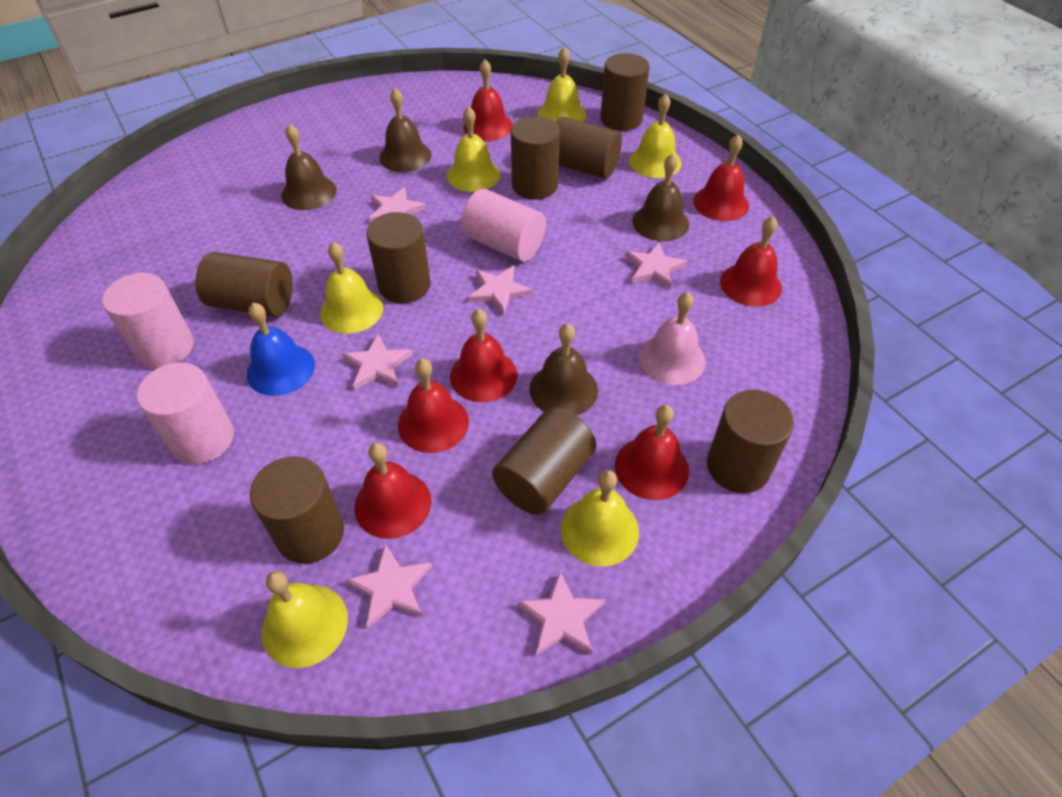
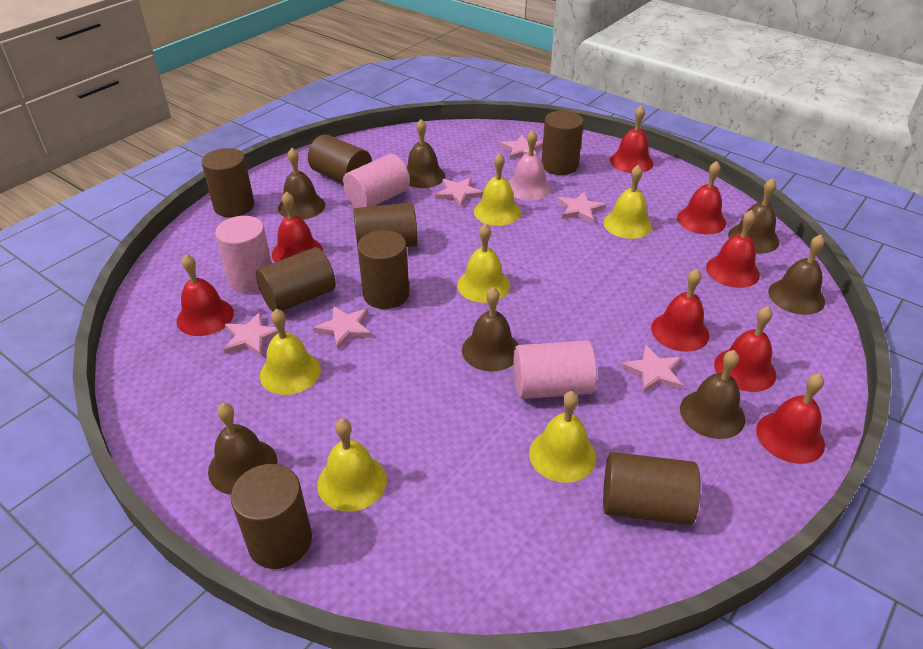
blue bell: [247,303,315,396] = 1 -> none = 0
brown bell: [281,124,337,210] [379,88,431,172] [530,323,598,416] [632,153,689,242] = 4 -> [208,403,277,495] [278,148,325,220] [407,119,445,188] [462,287,518,371] [680,350,745,439] [728,178,779,254] [768,235,825,315] = 7
red bell: [354,443,431,539] [398,359,469,453] [450,309,517,402] [463,59,513,141] [615,405,689,500] [693,134,749,221] [720,216,782,307] = 7 -> [176,254,234,336] [272,191,323,262] [610,105,653,173] [651,269,709,352] [677,161,726,234] [706,210,760,288] [714,306,776,392] [756,373,825,464] = 8

